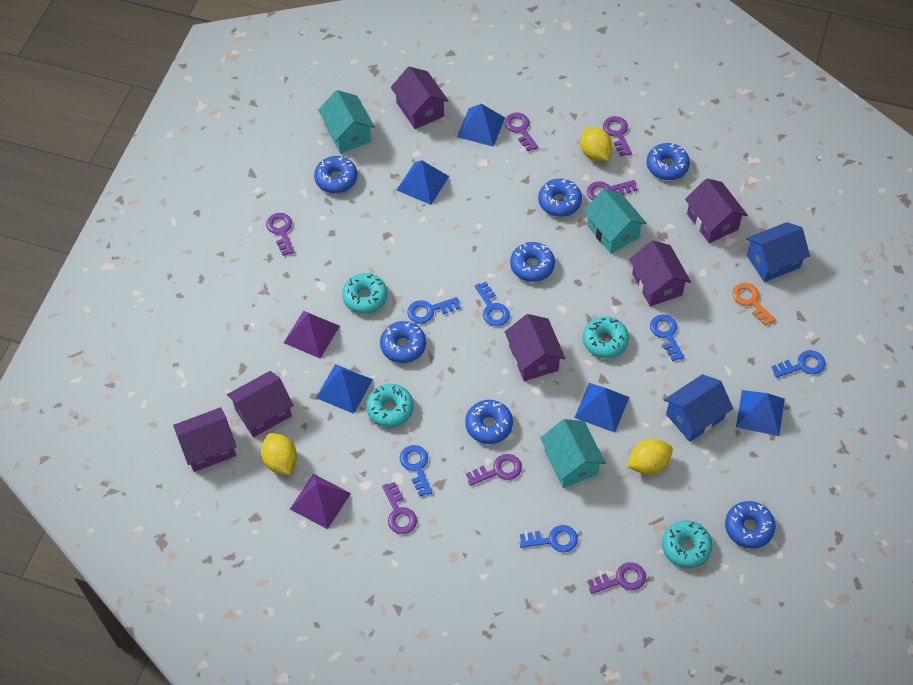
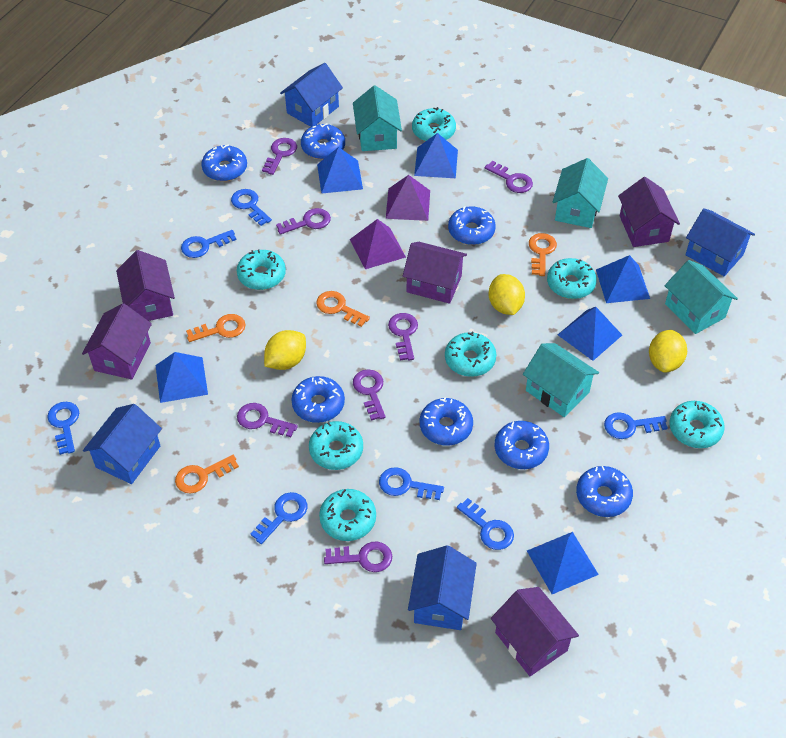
blue house: [664,374,733,442] [746,222,810,282] = 2 -> [83,404,162,484] [280,63,343,127] [408,545,477,630] [685,208,755,276] = 4
blue key: [400,445,432,497] [407,297,460,323] [475,282,510,326] [520,525,578,552] [650,315,684,361] [772,350,826,378] = 6 -> [47,402,79,455] [181,230,237,258] [231,189,272,226] [251,492,307,544] [379,467,444,500] [457,498,514,550] [604,412,668,439] = 7
blue pyramid: [316,364,373,414] [397,160,449,205] [457,104,505,147] [574,383,629,433] [736,390,785,436] = 5 -> [156,352,208,403] [317,147,363,194] [414,133,458,178] [527,532,599,594] [558,307,622,361] [596,255,650,303] = 6
orange key: [732,283,776,326] = 1 -> [175,455,239,494] [186,314,246,342] [316,291,370,327] [529,233,557,276] = 4
purple house: [173,407,237,472] [227,371,294,437] [391,67,448,129] [505,314,565,381] [629,240,691,307] [685,178,747,243] = 6 -> [82,303,152,380] [116,250,175,321] [403,242,467,304] [491,587,579,676] [618,177,680,247] = 5
turquoise donut: [342,273,387,314] [366,384,414,427] [583,317,629,358] [662,520,713,568] = 4 -> [237,250,286,290] [309,421,363,470] [319,489,376,541] [412,107,456,141] [445,332,496,377] [547,258,597,299] [670,401,725,448] = 7
turquoise house: [318,90,375,153] [540,419,606,488] [584,189,647,254] = 3 -> [353,86,402,151] [523,343,599,417] [553,158,608,228] [665,260,738,334] = 4

